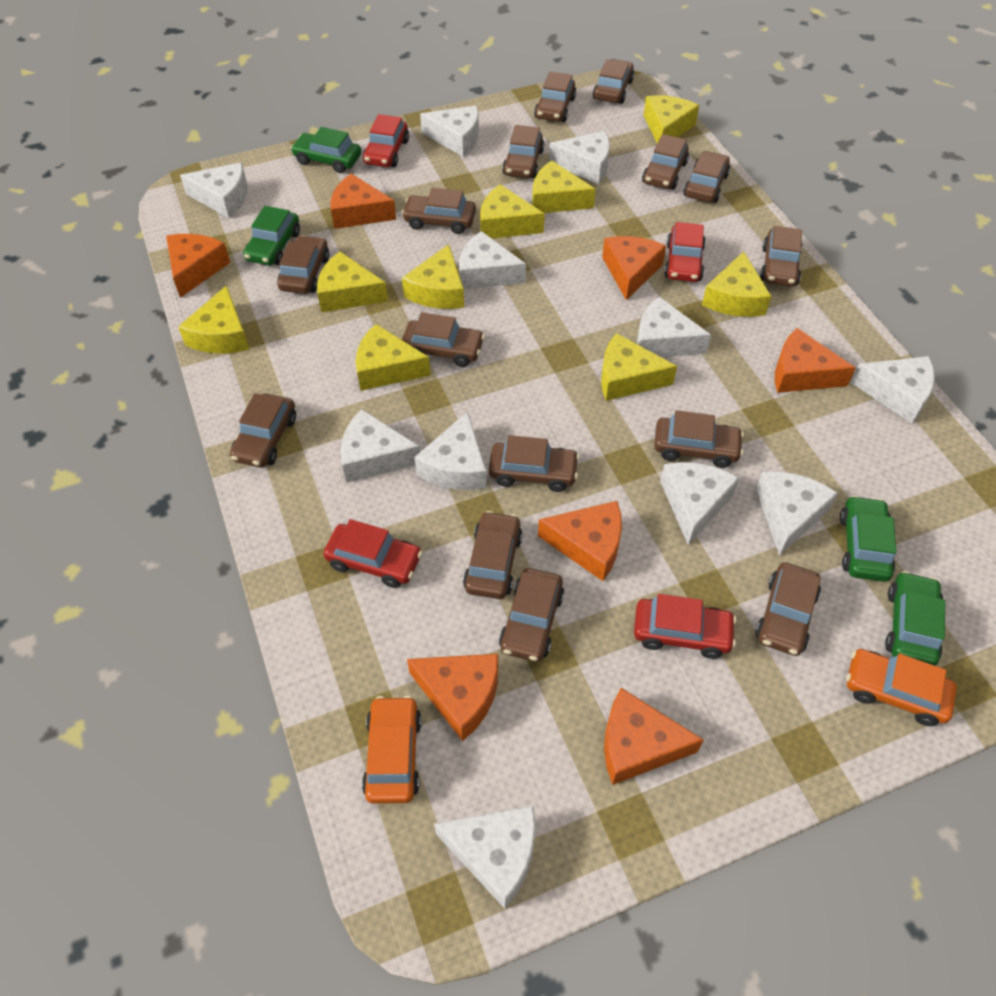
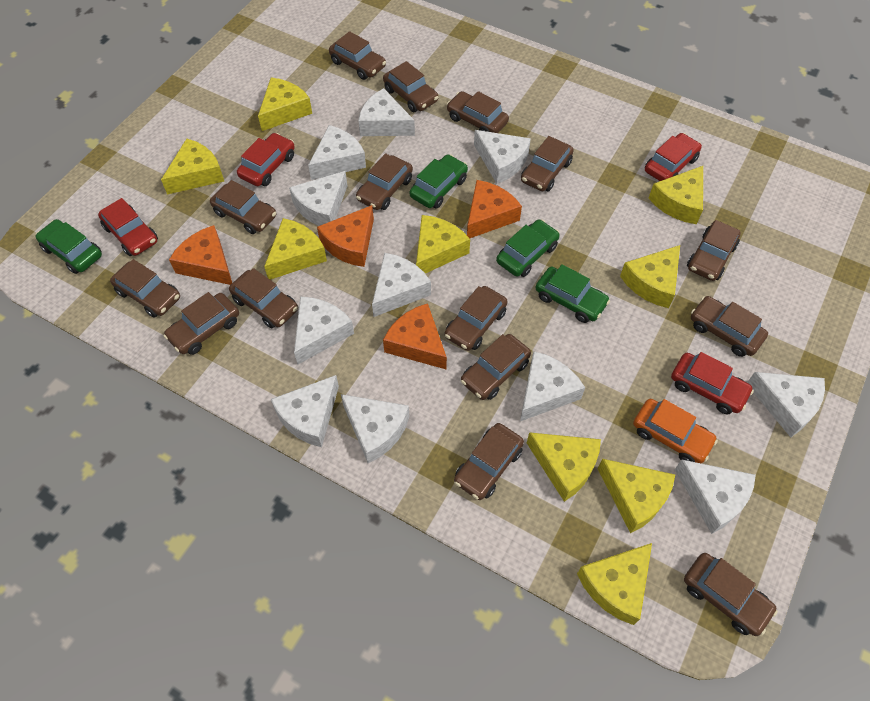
orange car: [362,696,422,804] [846,649,957,726] = 2 -> [633,399,718,463] = 1
orange cheese: [166,234,230,298] [330,174,396,229] [407,654,498,741] [538,501,622,581] [602,236,666,300] [604,688,704,785] [775,328,856,393] = 7 -> [169,225,232,285] [317,205,374,267] [383,303,447,369] [467,180,522,238] = 4

